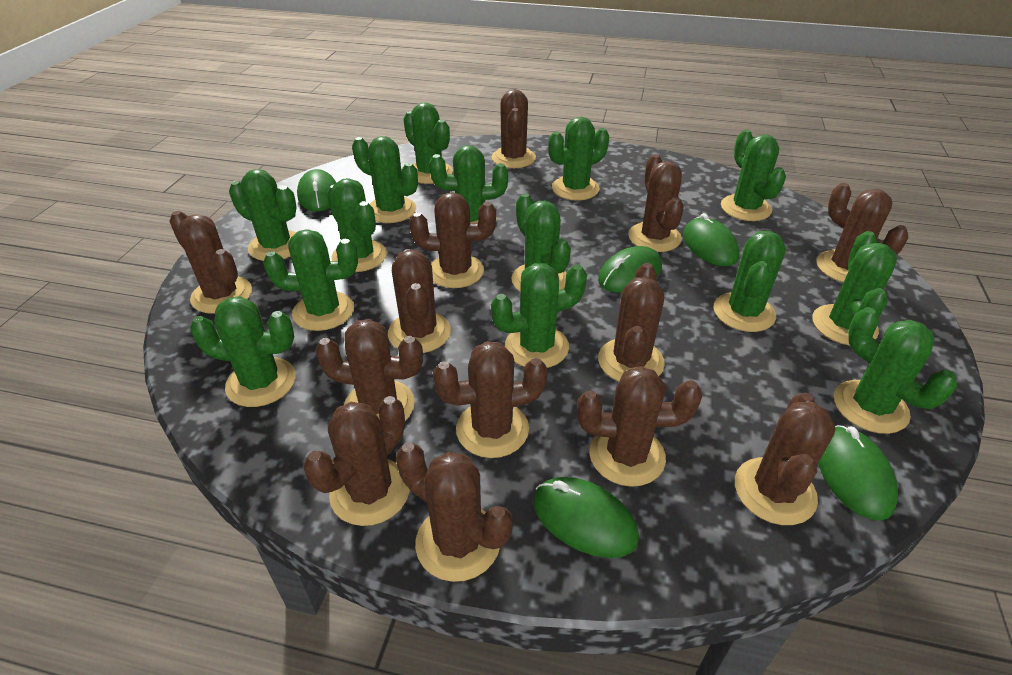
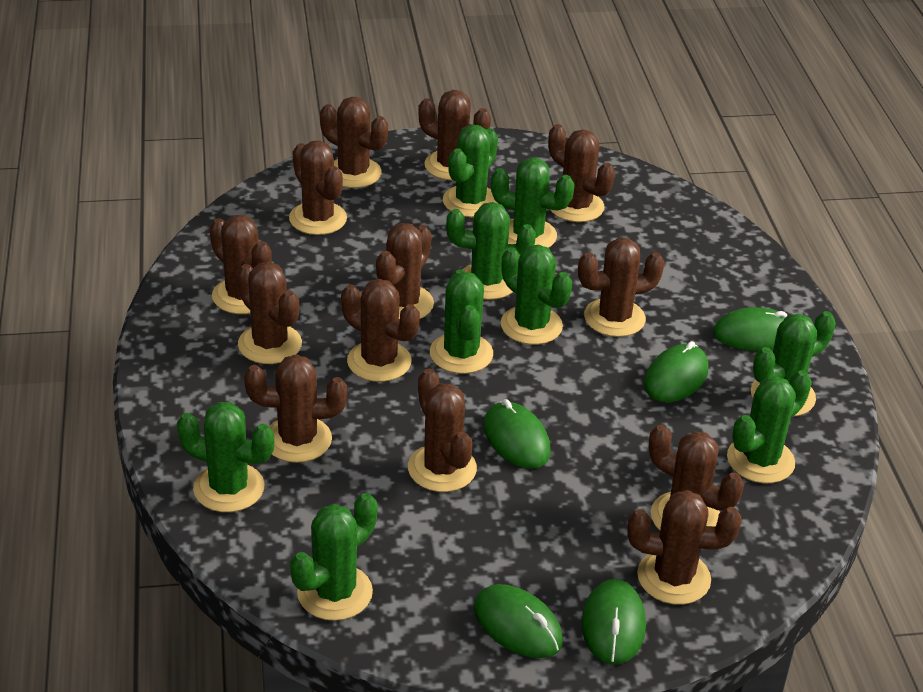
green cactus: [190,296,296,407] [229,169,297,261] [263,229,358,331] [327,178,387,272] [352,136,418,223] [403,102,453,184] [429,145,508,223] [491,263,587,368] [511,193,571,291] [548,117,609,201] [714,231,786,332] [721,130,786,221] [813,231,897,345] [834,307,957,434] = 14 -> [177,402,274,512] [290,493,378,621] [430,270,493,374] [443,125,498,217] [446,202,536,300] [491,158,575,248] [501,245,572,345] [727,370,812,483] [751,311,836,417] = 9

